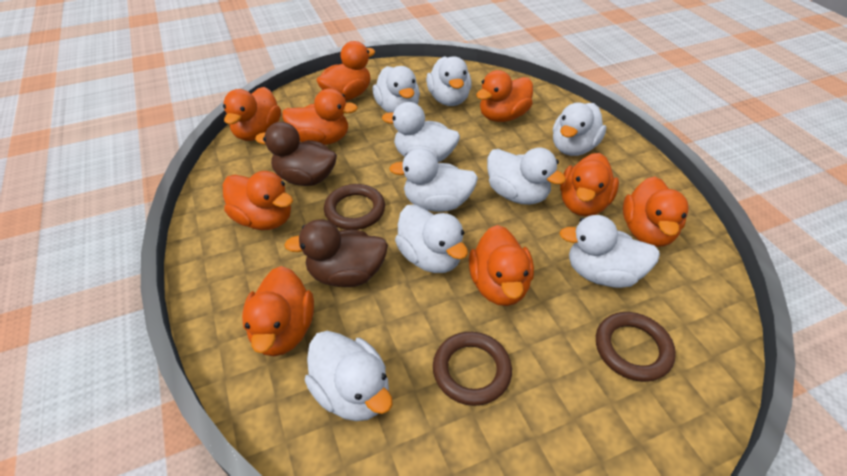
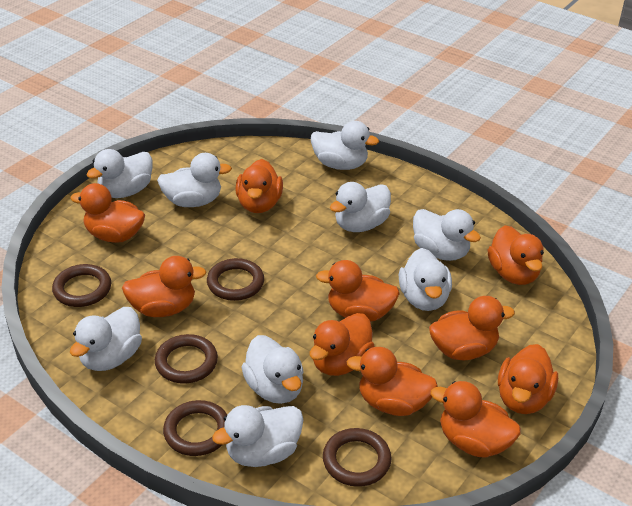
brown duck: [255,122,337,186] [284,219,388,287] = 2 -> none = 0
brown ring: [324,184,385,230] [433,332,512,406] [596,312,676,382] = 3 -> [52,264,111,307] [155,334,218,384] [163,400,227,456] [207,258,264,301] [323,428,391,487] = 5
orange duck: [223,87,281,141] [223,171,293,230] [242,266,314,356] [282,88,358,145] [316,41,375,101] [469,225,534,306] [476,70,533,122] [560,153,619,216] [623,177,689,247] = 9 -> [70,183,145,243] [122,256,206,317] [235,159,283,213] [310,313,375,376] [316,260,400,322] [346,347,438,416] [429,296,515,360] [431,381,521,458] [488,225,544,285] [498,344,558,414] = 10

